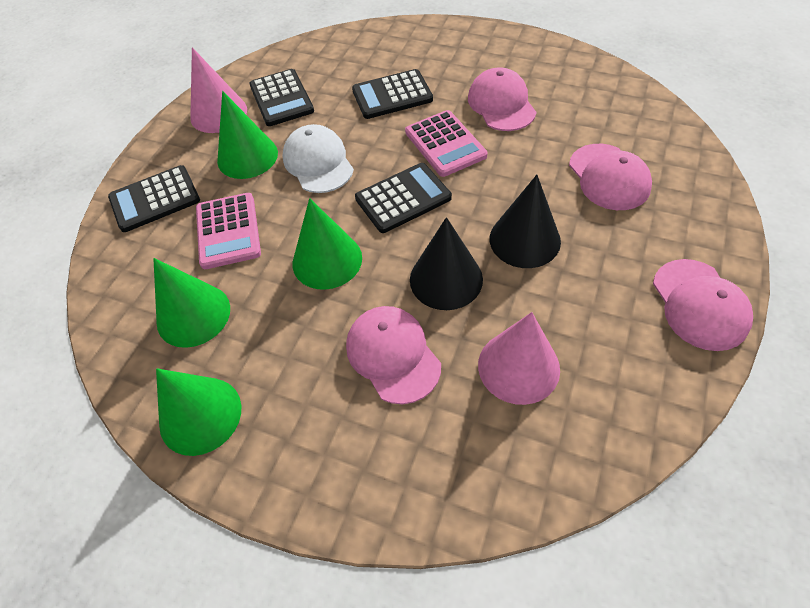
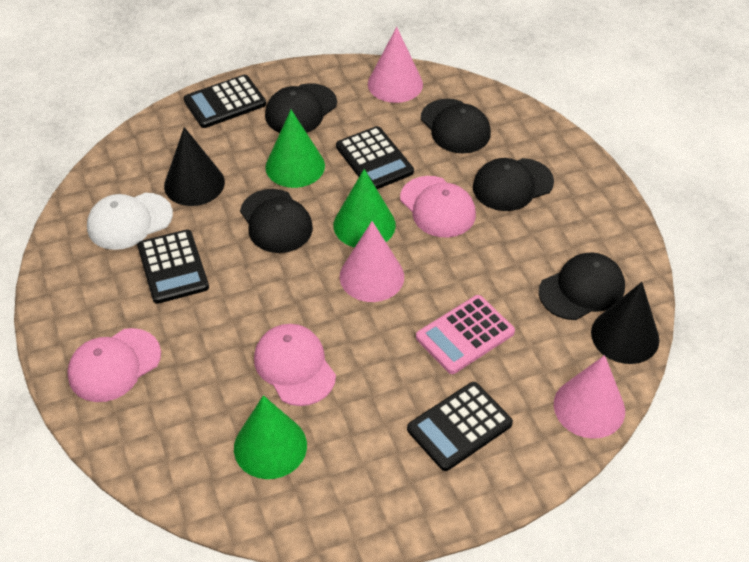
black cap: none = 0 -> [240,189,313,253] [265,83,337,133] [421,99,491,153] [473,158,554,211] [539,252,625,320] = 5
green cone: [153,258,230,348] [156,368,241,456] [217,91,278,179] [292,198,362,290] = 4 -> [234,395,307,479] [265,110,325,188] [333,169,396,248] = 3
pink calculator: [196,193,261,269] [405,110,487,177] = 2 -> [416,295,515,374] = 1
pink cap: [346,306,441,404] [468,67,536,131] [569,144,652,210] [653,259,753,351] = 4 -> [67,328,161,402] [254,324,336,406] [400,176,476,238] = 3
pink cone: [190,47,247,133] [478,312,560,405] = 2 -> [340,221,404,302] [368,27,423,103] [554,355,625,439] = 3

